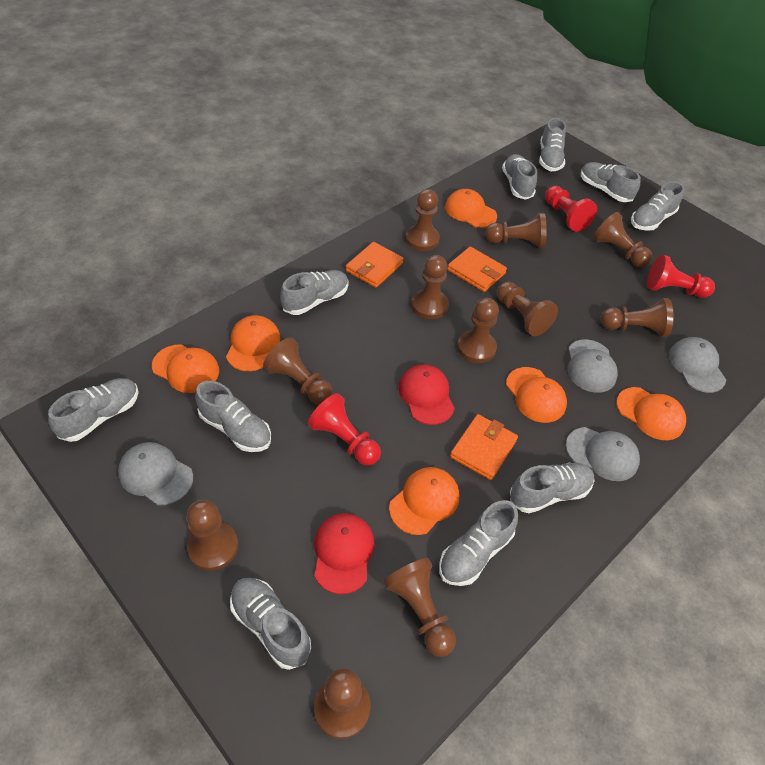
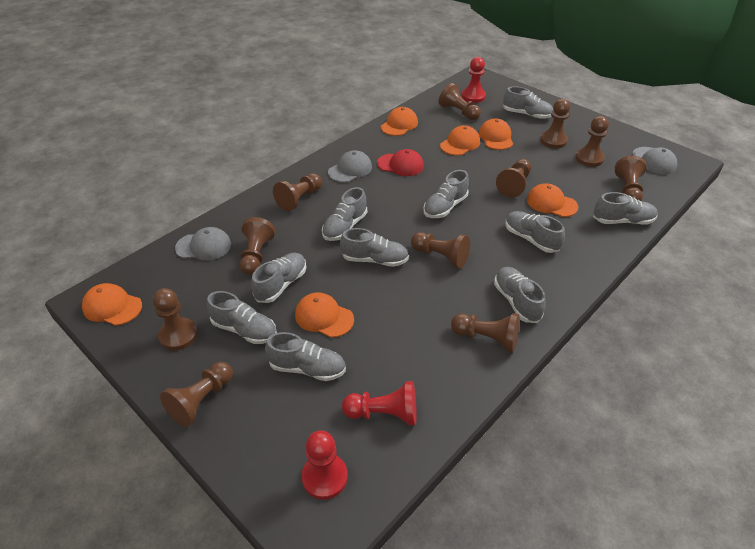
grey cap: [118,442,193,505] [566,427,640,481] [567,339,618,393] [669,337,726,393] = 4 -> [175,227,231,261] [328,150,372,183] [632,147,678,175] = 3
orange wallet: [346,242,403,288] [447,247,507,292] [450,414,518,480] = 3 -> none = 0
red cap: [314,513,375,594] [398,364,455,425] = 2 -> [377,149,424,176] = 1

